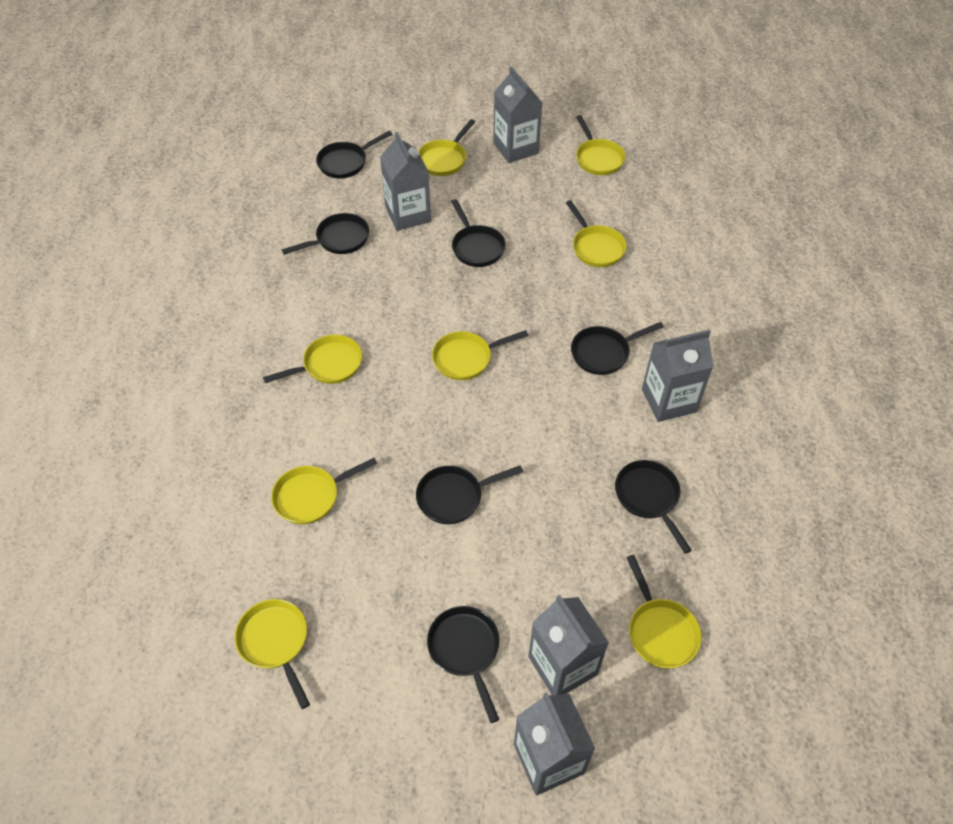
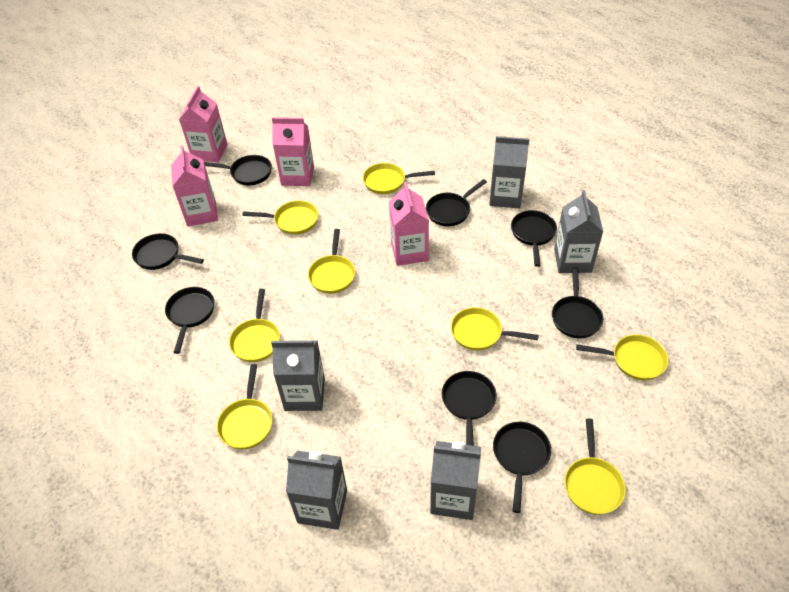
black pan: [282,213,369,255] [316,131,392,178] [416,465,523,524] [427,606,499,723] [451,199,505,267] [571,322,664,375] [615,460,692,554] = 7 -> [132,233,204,270] [165,287,214,354] [204,155,272,185] [426,179,487,226] [442,371,497,446] [493,422,551,513] [511,210,557,267] [552,267,603,338] = 8
pink carton: none = 0 -> [171,146,218,226] [179,86,227,162] [272,117,314,186] [389,182,429,266] = 4

